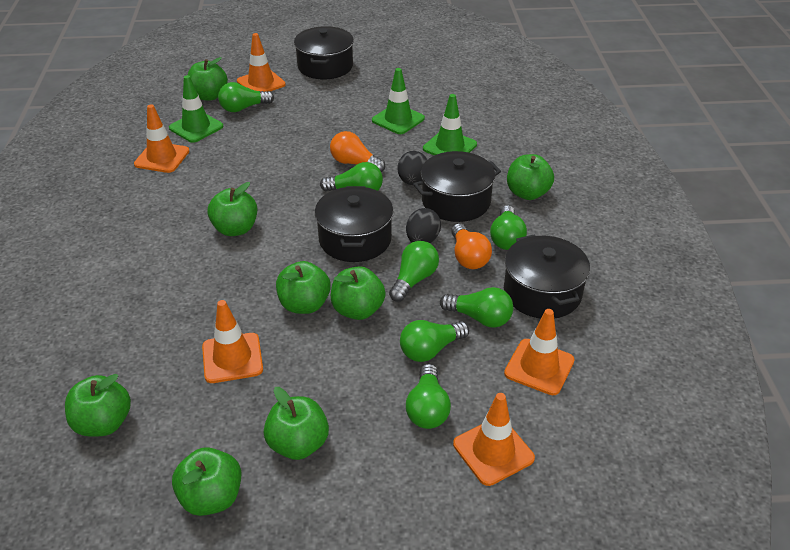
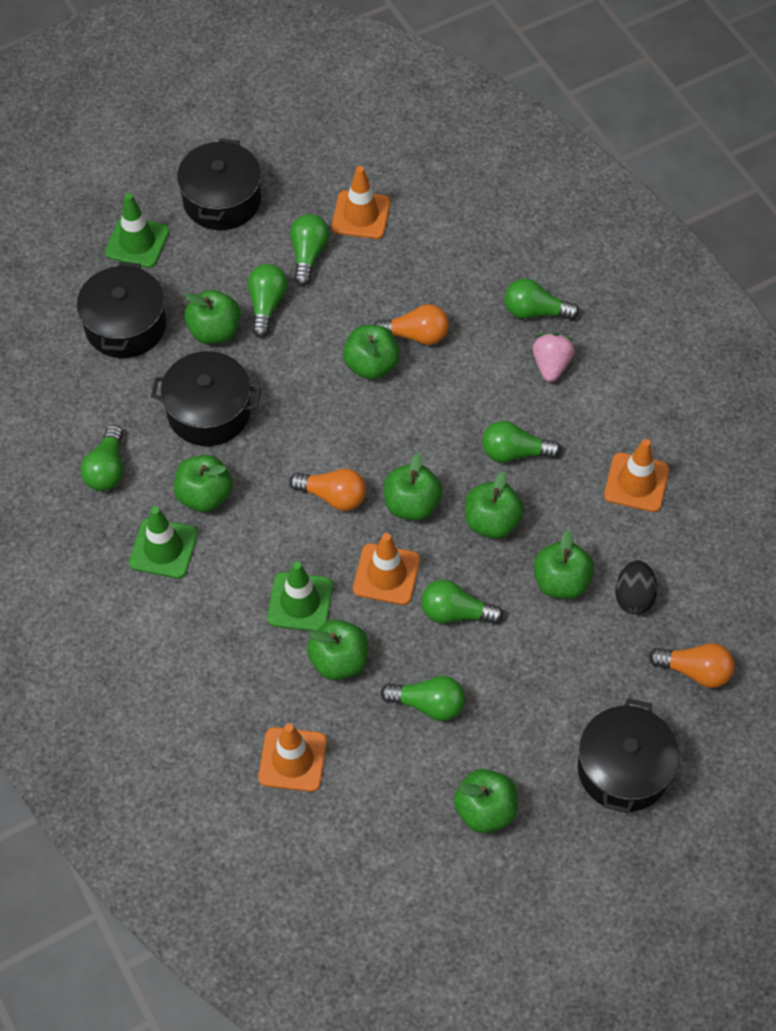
black egg: [398,151,427,185] [406,208,441,243] = 2 -> [615,560,657,615] = 1
orange light bulb: [330,131,385,172] [451,223,492,269] = 2 -> [289,469,366,511] [374,304,449,345] [649,643,735,688] = 3
orange traffic cone: [134,104,189,173] [202,300,263,383] [237,33,286,92] [453,393,535,486] [504,309,574,395] = 5 -> [258,723,327,792] [332,166,390,239] [353,533,420,605] [604,439,669,512] = 4
pink strawberry: none = 0 -> [533,333,575,382] = 1

